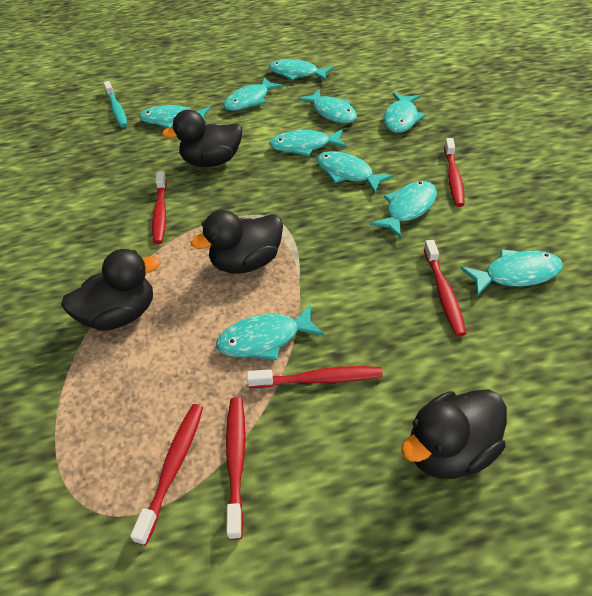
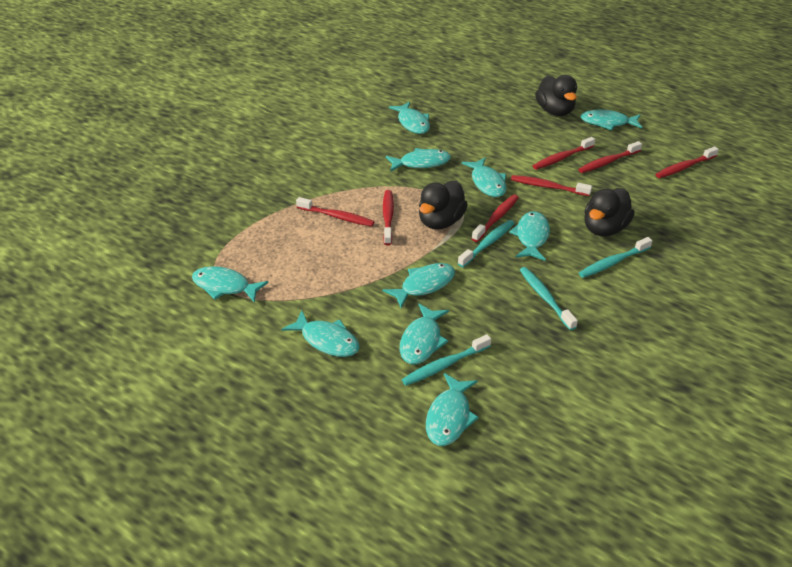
black duck: [61,249,161,331] [162,110,242,167] [191,210,283,274] [401,389,507,479] = 4 -> [419,181,468,230] [535,75,577,116] [584,188,635,236] = 3
red toothbrush: [130,404,203,546] [152,171,167,244] [226,397,246,540] [247,366,383,388] [424,240,466,337] [444,138,465,207] = 6 -> [296,197,374,227] [383,190,394,245] [472,195,519,242] [511,175,592,196] [533,137,595,170] [578,141,642,173] [655,146,719,178] = 7
turquoise toothbrush: [104,81,128,128] = 1 -> [402,334,491,386] [458,220,515,267] [520,267,578,330] [579,237,653,278] = 4

